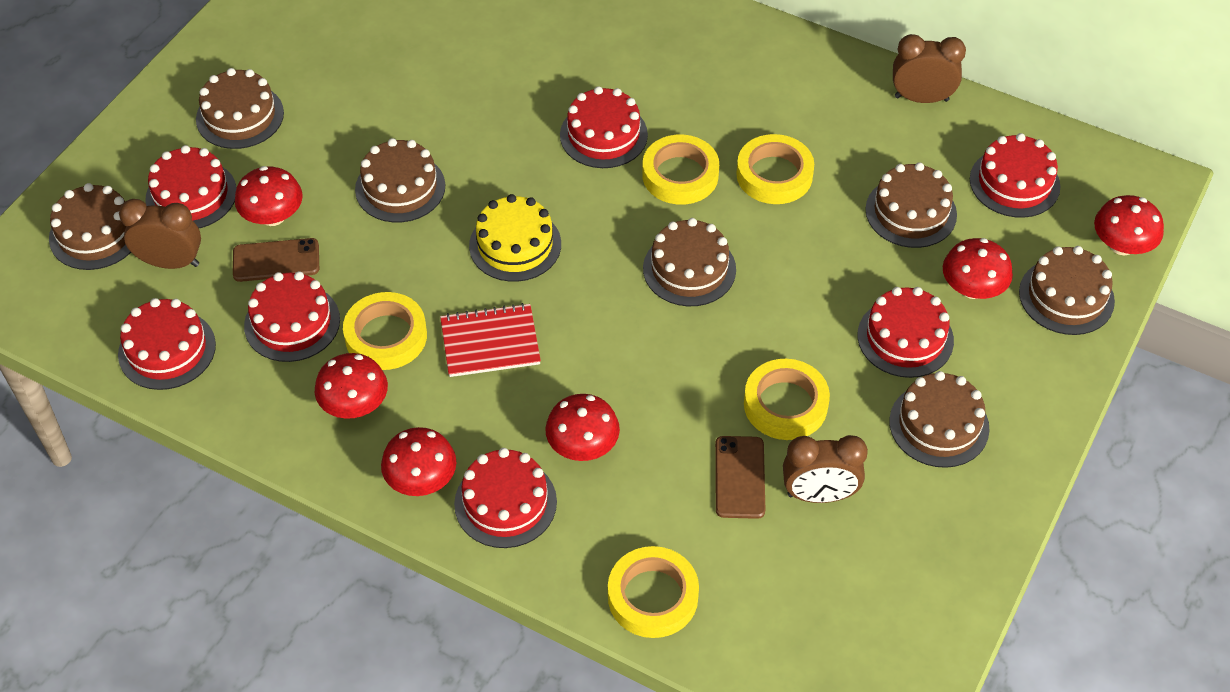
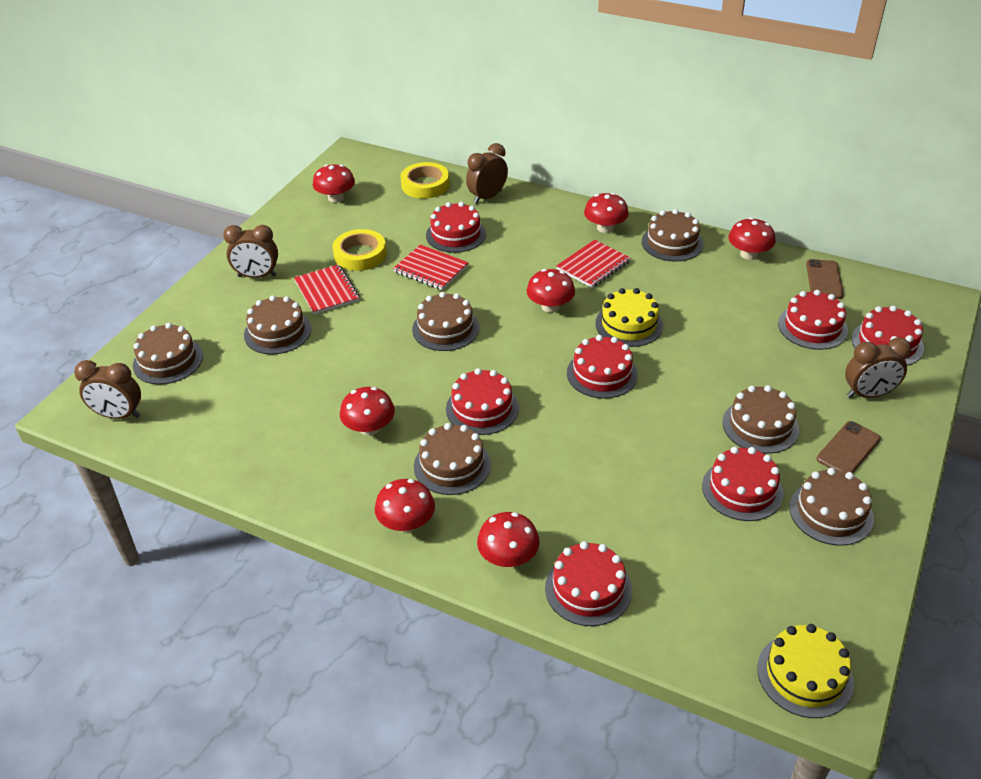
brown clock: [119,199,201,269] [783,435,868,503] [893,34,966,103] = 3 -> [74,360,141,419] [223,225,278,278] [466,143,508,204] [845,337,911,398] = 4
red mushroom: [235,166,303,226] [315,353,388,419] [381,427,457,496] [545,394,620,461] [943,238,1013,299] [1094,195,1164,255] = 6 -> [313,164,355,202] [340,387,395,436] [375,479,435,532] [477,512,540,567] [527,269,575,313] [584,193,629,233] [728,217,775,260] = 7
red notebook: [440,303,541,377] = 1 -> [294,264,359,314] [393,244,469,290] [556,240,631,288] = 3
yellow cake: [469,194,561,282] = 1 -> [595,288,663,347] [757,624,854,718] = 2
yellow tape: [343,292,427,370] [608,546,699,638] [642,135,719,205] [736,134,814,204] [744,359,830,440] = 5 -> [333,229,387,271] [401,162,450,199] = 2

